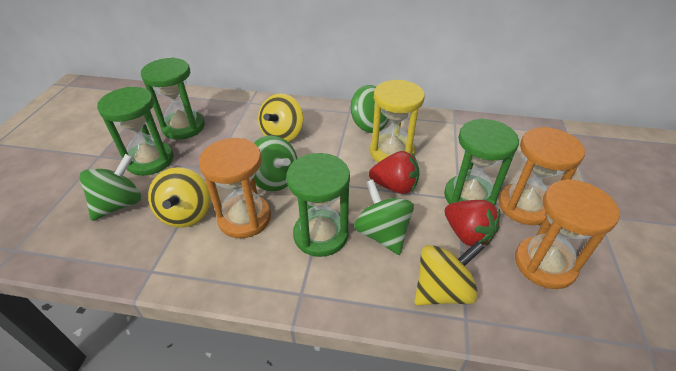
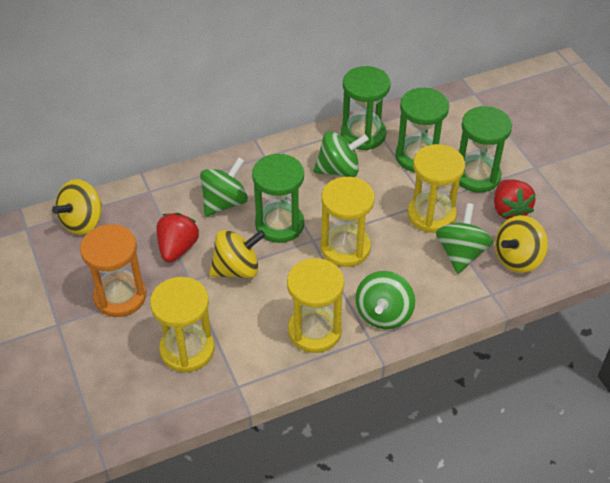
orange hourglass: [199,138,271,238] [498,127,585,225] [515,179,620,289] = 3 -> [80,224,146,317] = 1
yellow hourglass: [370,80,425,163] = 1 -> [150,277,215,373] [287,258,344,353] [321,177,375,267] [407,144,465,233] = 4

